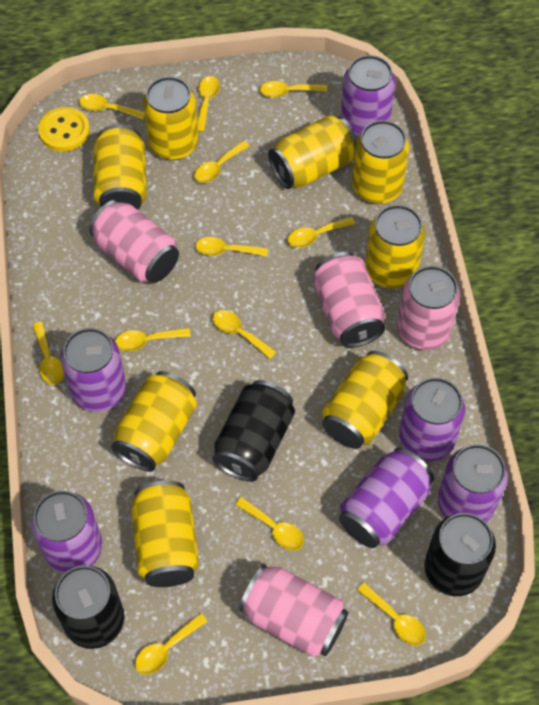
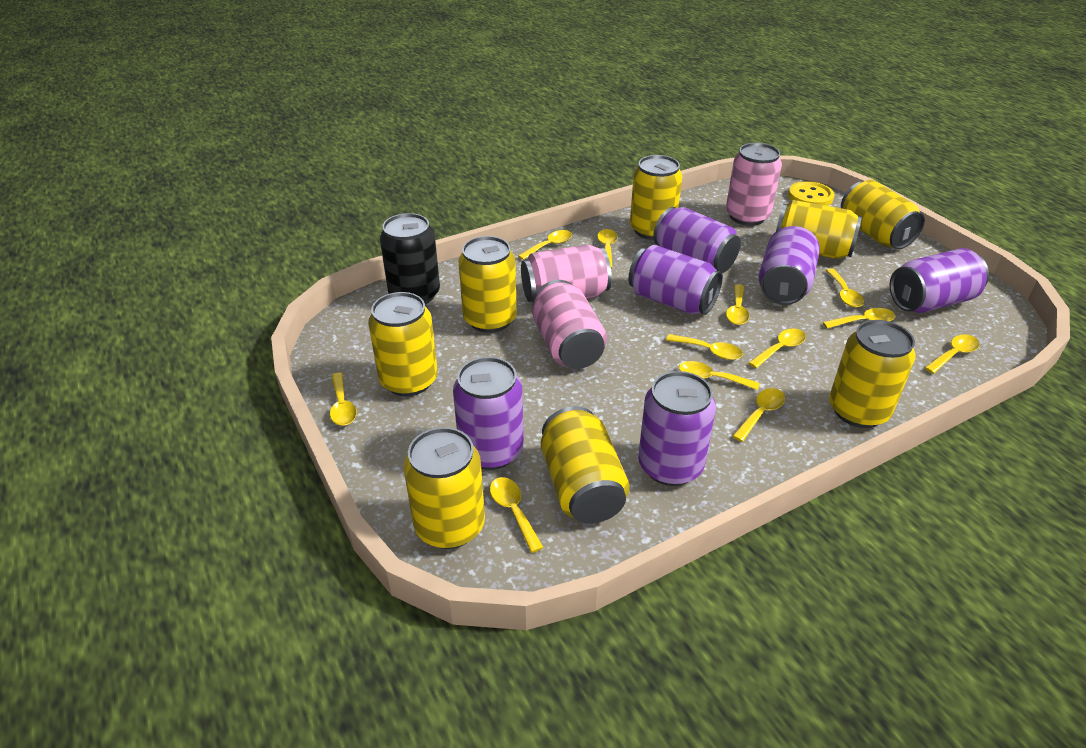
black can: [52,566,124,649] [213,380,295,482] [424,513,496,596] = 3 -> [380,213,440,304] = 1
pink can: [89,200,179,283] [239,564,349,657] [313,252,385,347] [397,266,460,350] = 4 -> [521,245,612,302] [532,280,607,369] [726,143,782,226] = 3

